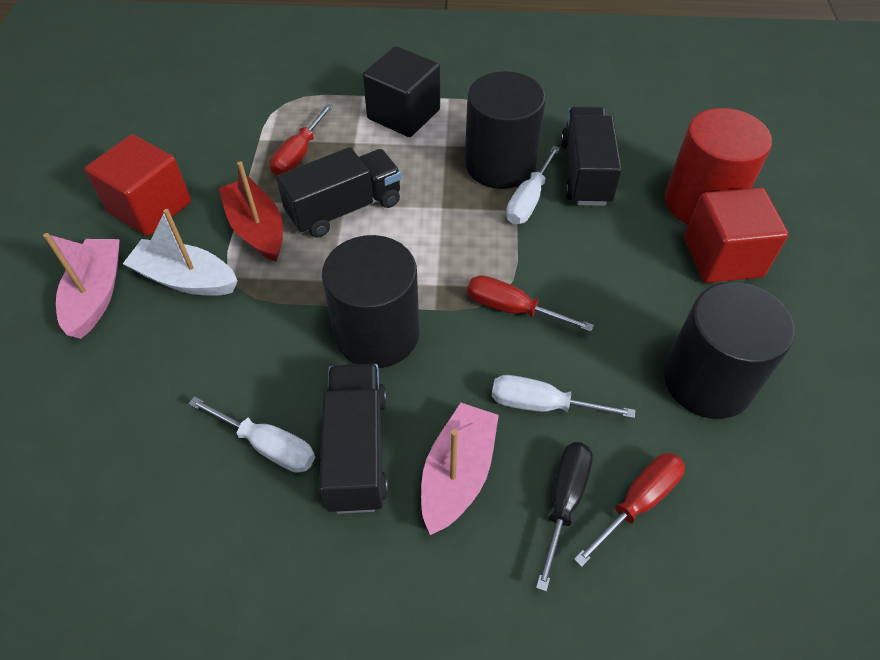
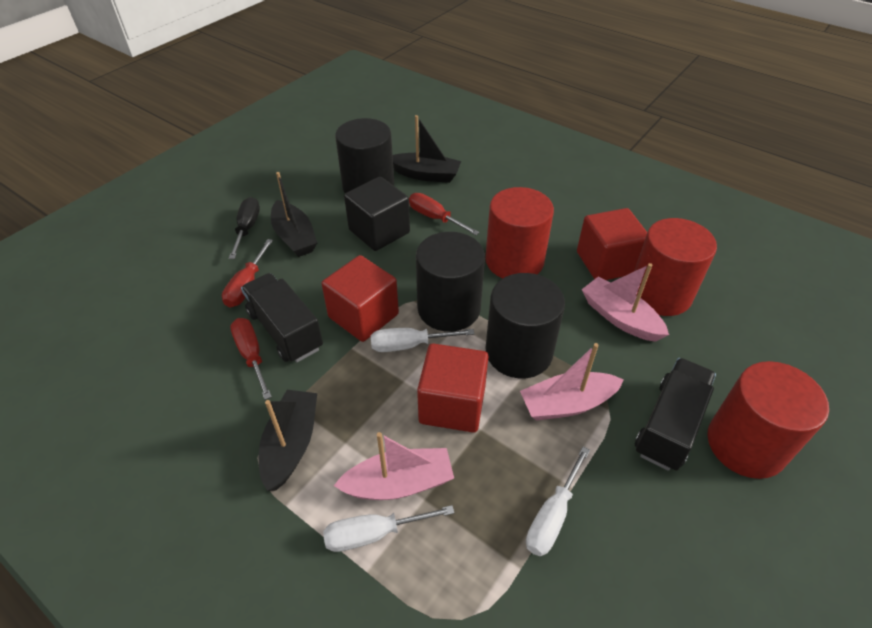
black boat: none = 0 -> [258,390,317,491] [271,172,317,257] [393,115,461,183] = 3
black truck: [276,147,401,238] [319,364,388,514] [561,107,622,206] = 3 -> [241,273,323,363] [635,358,716,471] = 2
pink boat: [43,233,120,339] [421,403,499,535] = 2 -> [334,432,454,500] [520,343,624,421] [582,263,669,342] = 3
red boat: [219,161,283,262] = 1 -> none = 0
red cube: [85,134,191,236] [684,187,789,283] = 2 -> [322,255,399,342] [417,343,489,433] [577,208,647,280] = 3
red cylinder: [665,108,772,225] = 1 -> [485,187,554,278] [634,218,717,316] [707,361,829,479] = 3
white boat: [123,209,238,296] = 1 -> none = 0

